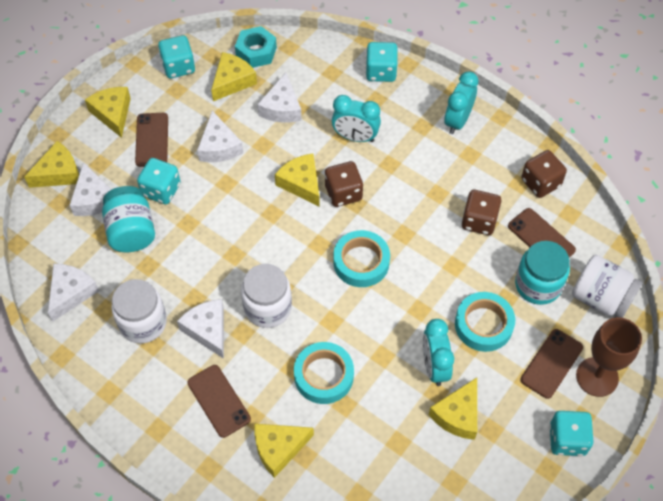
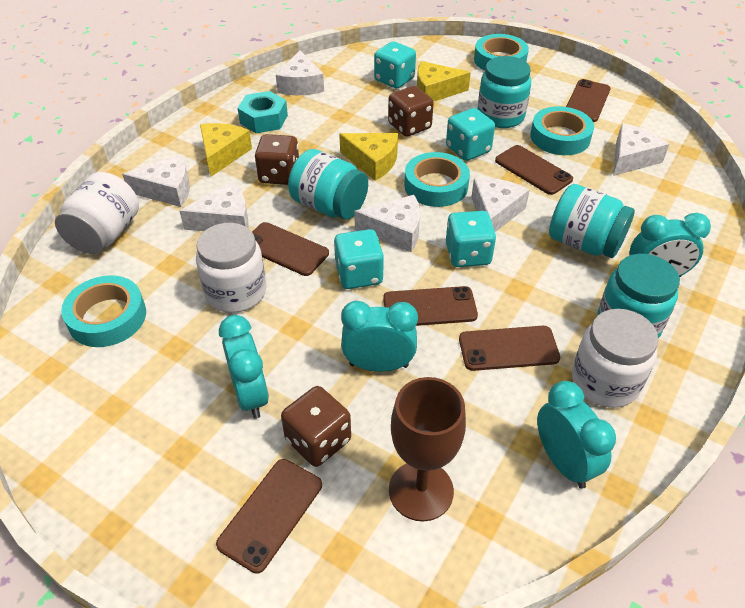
brown phone: [135,113,168,167] [187,365,251,438] [508,208,576,257] [520,329,583,399] = 4 -> [216,459,322,574] [252,222,329,276] [383,286,478,326] [459,326,560,371] [495,145,573,195] [566,79,611,122] = 6
turquoise clock: [332,95,381,142] [423,319,454,386] [444,71,479,134] = 3 -> [219,315,269,419] [341,301,418,372] [537,381,616,489] [629,213,711,277] = 4
turquoise jar: [102,186,155,252] [515,241,570,305] = 2 -> [288,149,368,220] [478,56,531,128] [549,184,635,258] [597,254,680,338] = 4
turquoise tape: [294,342,354,404] [333,230,390,287] [455,292,515,352] = 3 -> [61,276,146,347] [404,152,470,207] [474,34,529,71] [530,106,594,155] = 4
white cheese: [48,264,99,321] [69,162,112,216] [177,299,224,359] [197,111,243,162] [257,73,302,123] = 5 -> [122,154,190,207] [180,181,249,231] [276,50,324,95] [354,195,420,252] [471,178,530,232] [613,123,669,176] = 6
yellow cheese: [24,141,79,188] [85,87,131,138] [211,52,257,101] [254,424,314,478] [275,153,320,207] [429,378,477,440] = 6 -> [200,123,252,177] [339,133,398,181] [417,61,471,102] = 3

